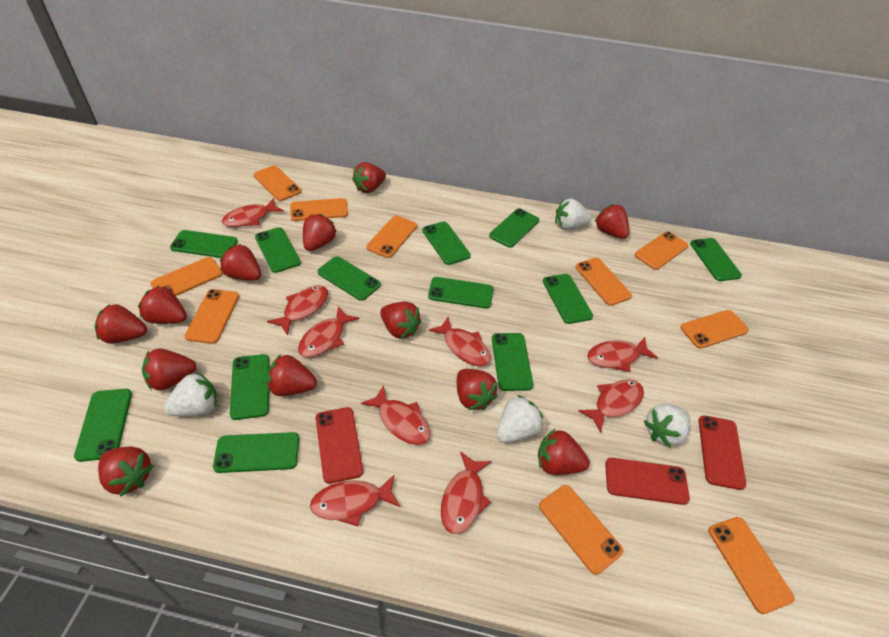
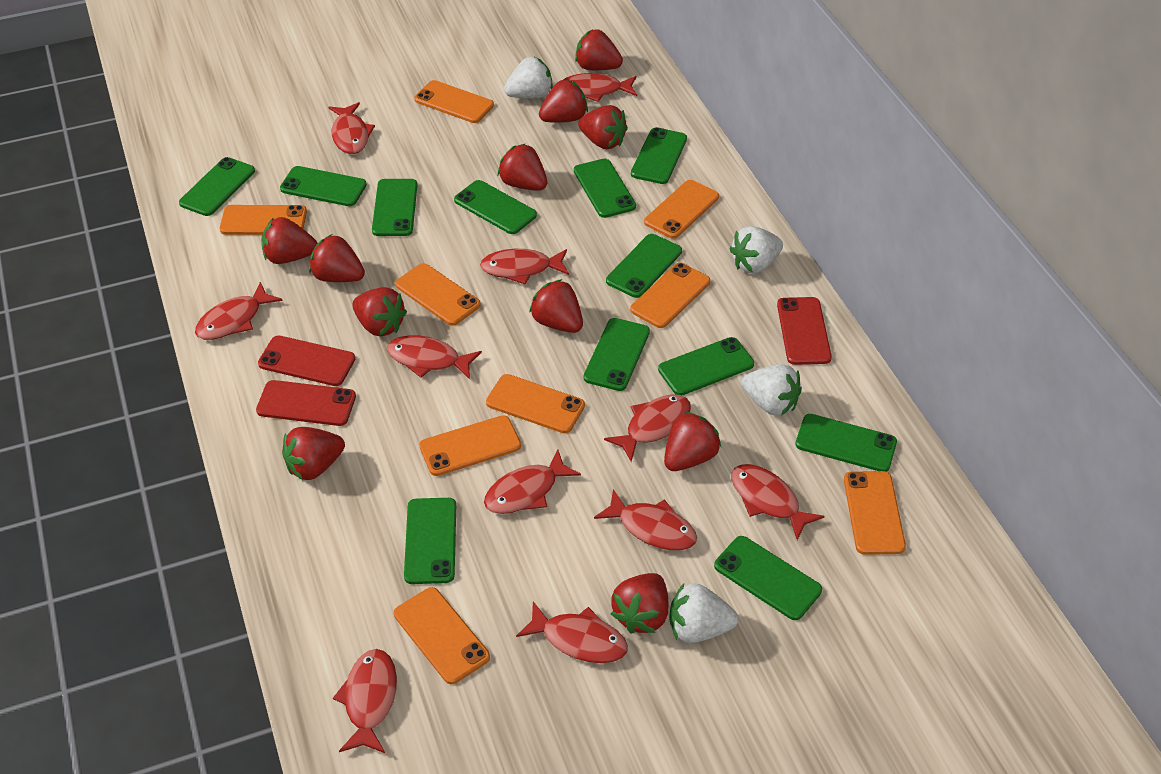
orange phone: [150,257,223,296] [185,289,239,344] [254,166,301,201] [290,198,348,221] [366,216,417,258] [539,485,623,575] [576,258,632,306] [635,232,688,270] [680,310,749,349] [709,517,795,614] = 10 -> [220,205,307,235] [394,587,490,684] [395,263,481,326] [414,80,494,123] [419,415,521,476] [486,374,585,433] [630,263,710,328] [644,180,719,239] [844,471,906,555] = 9
red fish: [222,198,284,227] [267,285,328,335] [298,306,359,358] [310,474,400,527] [361,385,430,445] [428,316,491,366] [441,451,492,534] [579,379,644,433] [587,337,658,372] = 9 -> [195,282,283,340] [329,102,375,154] [333,649,397,754] [387,335,482,379] [480,249,569,284] [484,449,581,514] [516,601,628,663] [563,73,637,102] [594,489,697,551] [604,394,691,462] [731,464,824,540] = 11
red strawberry: [95,304,147,344] [98,447,153,497] [138,286,187,324] [142,349,196,391] [220,244,261,280] [267,354,317,396] [303,214,337,251] [352,162,386,193] [380,302,421,339] [457,369,497,410] [538,429,590,475] [594,204,629,239] = 12 -> [261,217,317,264] [282,427,345,480] [309,234,365,282] [352,287,407,336] [498,143,547,191] [529,279,583,333] [539,79,588,123] [575,29,623,70] [578,105,628,149] [611,573,668,634] [664,412,721,471] = 11

